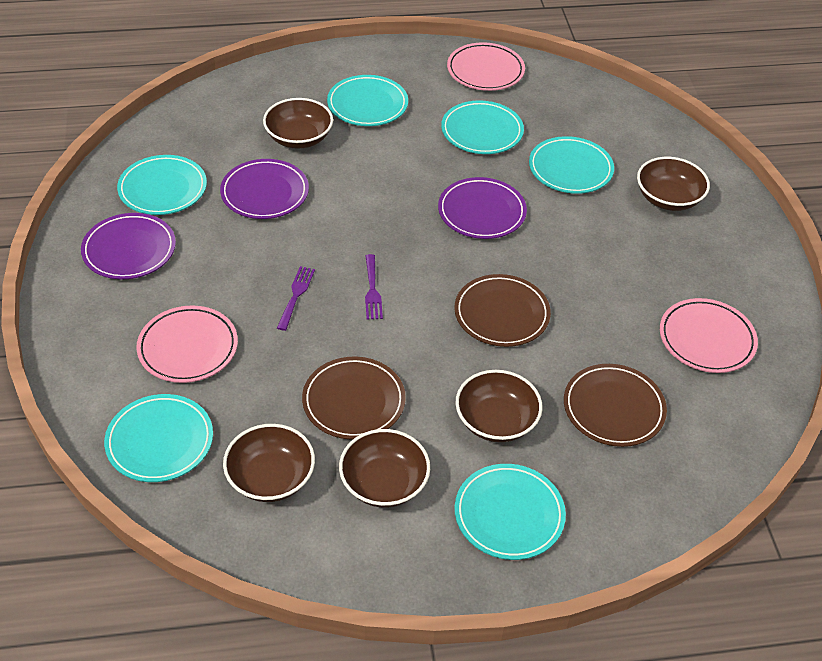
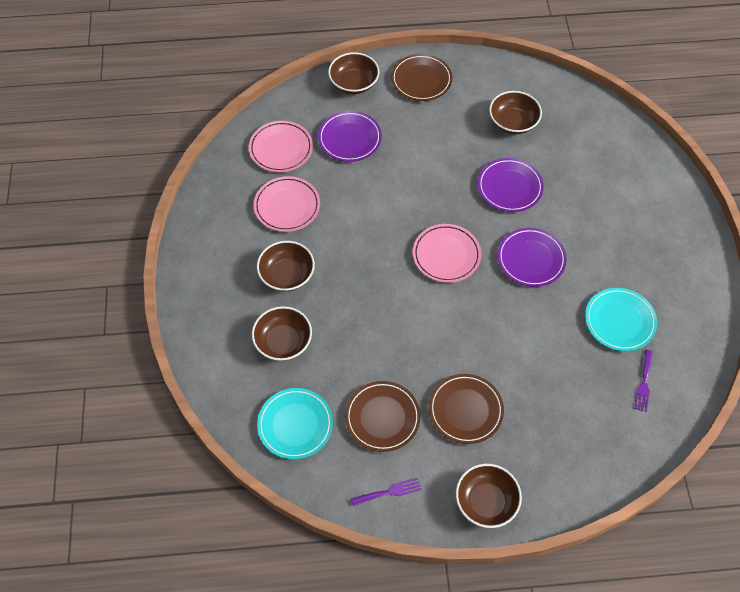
turquoise plate: [104,394,213,482] [117,155,207,215] [327,75,408,126] [441,100,524,154] [455,464,566,560] [529,136,614,194] = 6 -> [257,388,333,459] [585,288,657,351] = 2

